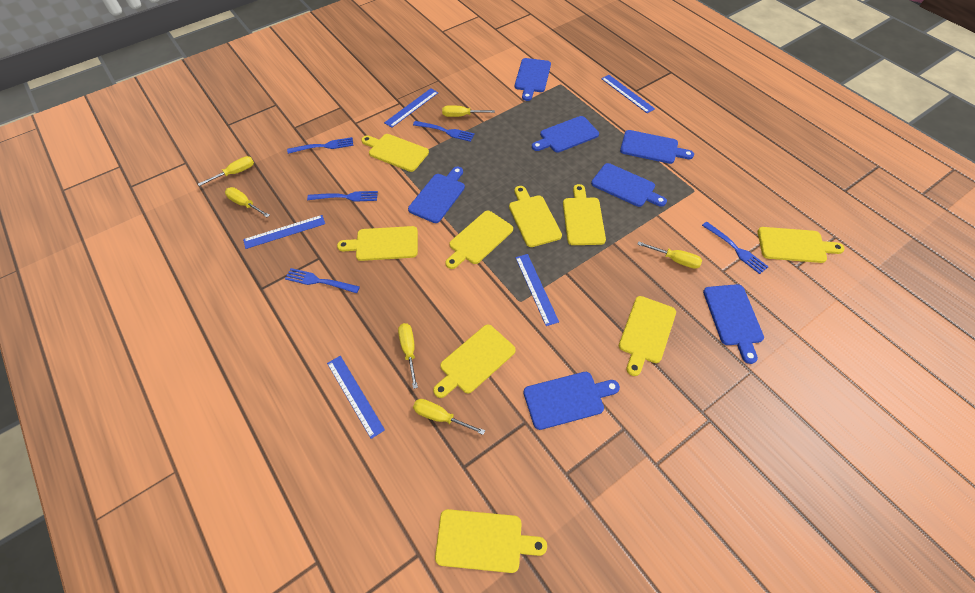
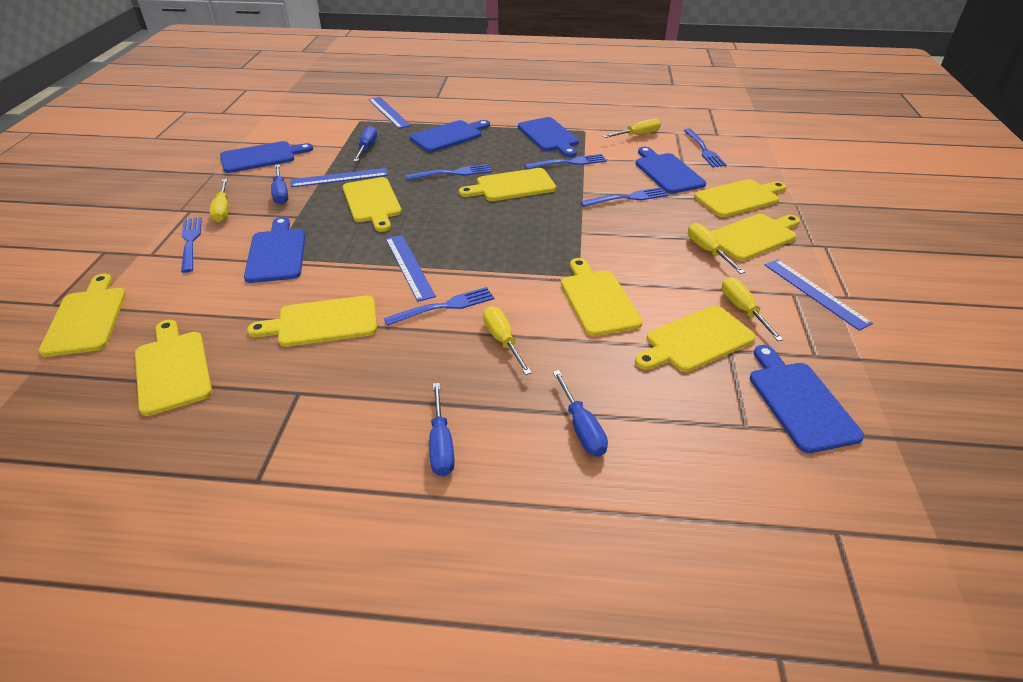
blue cutting board: [408,167,465,223] [515,58,551,101] [523,372,620,430] [532,116,599,153] [591,163,667,207] [620,130,694,164] [703,284,764,364] = 7 -> [220,141,313,173] [244,217,305,283] [410,120,490,152] [518,117,579,157] [636,147,706,194] [750,345,864,453] = 6
blue fork: [285,268,360,293] [287,137,354,154] [307,191,378,202] [413,121,475,142] [702,222,768,274] = 5 -> [181,217,202,273] [384,287,494,326] [406,164,492,180] [525,154,607,169] [581,187,668,207] [683,129,727,167] = 6
blue ruler: [243,215,325,249] [327,356,385,439] [384,88,438,128] [515,254,559,326] [601,75,655,113] = 5 -> [291,168,388,187] [369,97,411,129] [386,235,436,302] [765,259,873,331] = 4
blue screwdriver: none = 0 -> [271,164,288,205] [353,126,377,162] [429,383,455,476] [553,370,608,457] = 4
yellow screwdriver: [198,156,254,186] [225,187,270,217] [398,323,418,389] [413,399,485,435] [442,105,495,117] [637,241,702,269] = 6 -> [209,179,229,222] [483,306,532,375] [603,119,661,138] [688,223,745,274] [722,277,784,341] = 5

